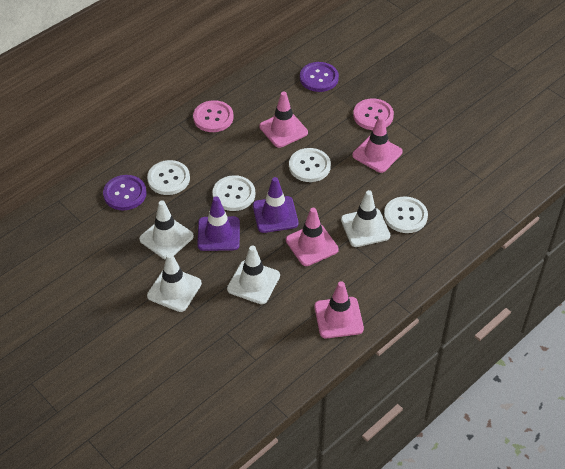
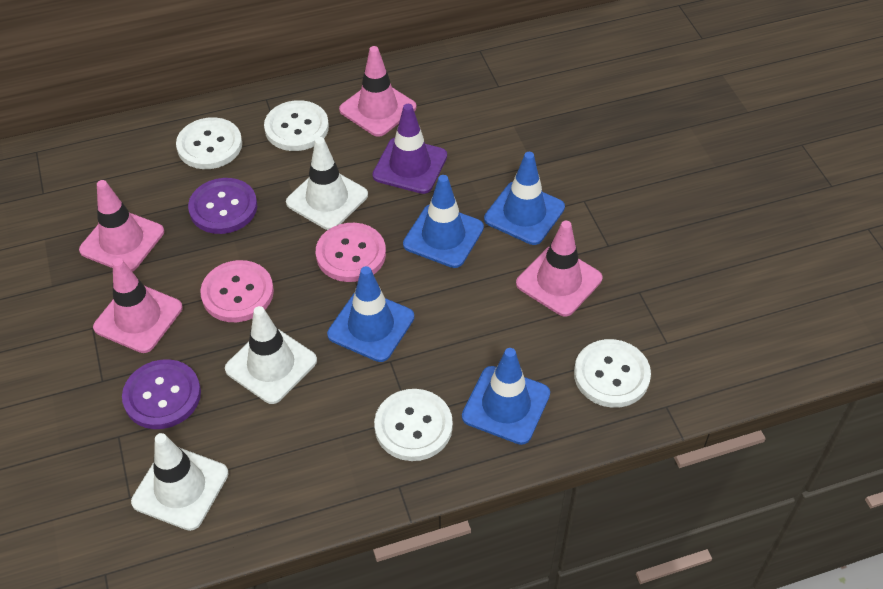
blue traffic cone: none = 0 -> [327,266,414,362] [403,175,484,268] [462,348,550,445] [484,152,565,245] = 4
purple traffic cone: [197,196,240,251] [253,177,298,233] = 2 -> [372,104,447,194] = 1
white traffic cone: [139,200,194,259] [147,253,202,312] [227,246,280,304] [341,190,390,247] = 4 -> [131,433,229,531] [225,306,317,404] [286,137,368,230] = 3

